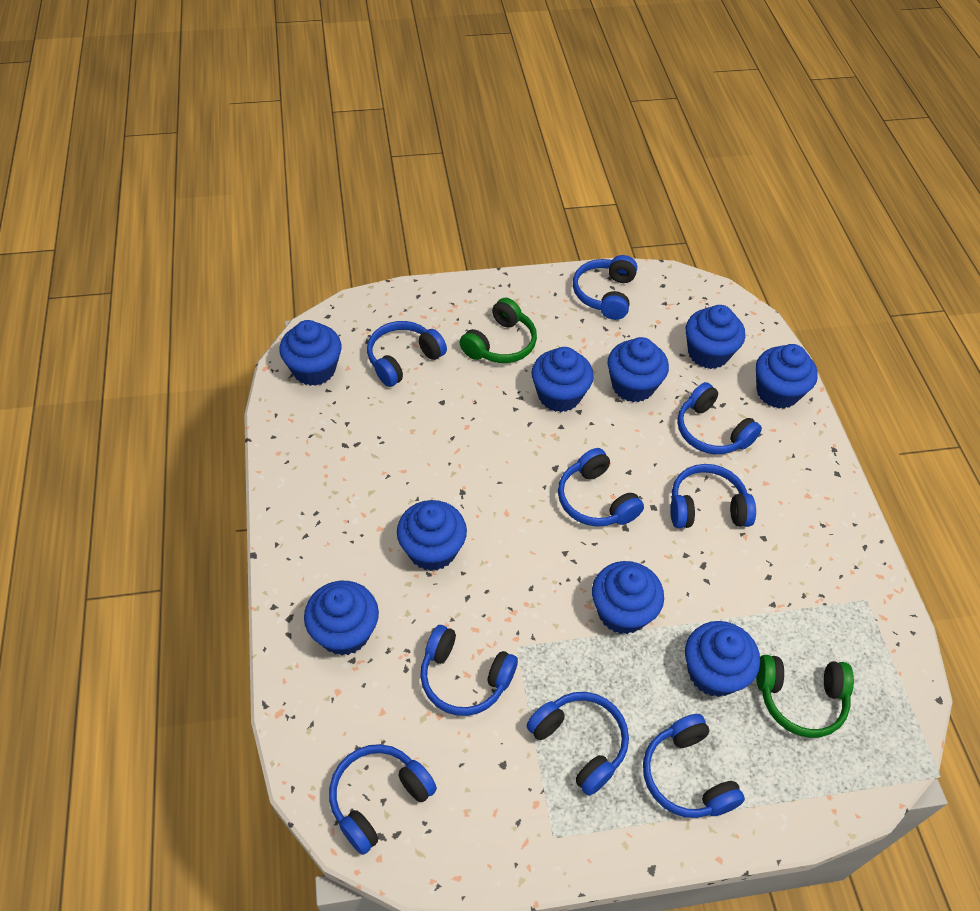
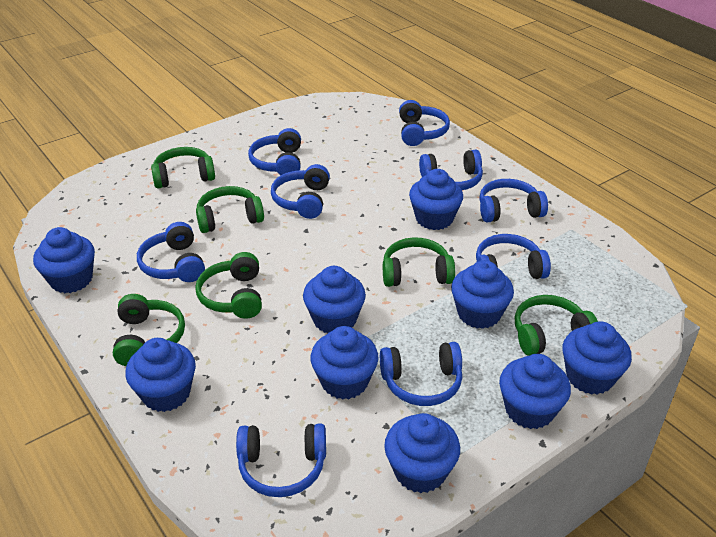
green headphones: [460,298,537,363] [756,655,854,738] = 2 -> [113,294,185,366] [151,147,215,188] [195,252,262,319] [196,186,264,233] [383,237,455,287] [515,295,598,356] = 6

